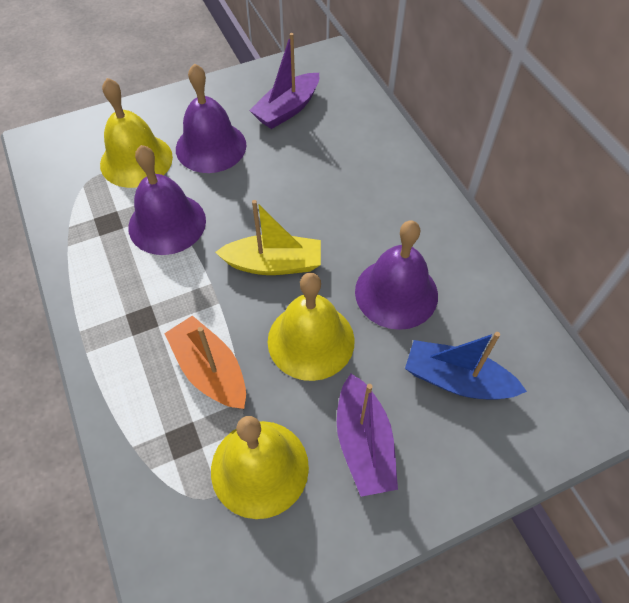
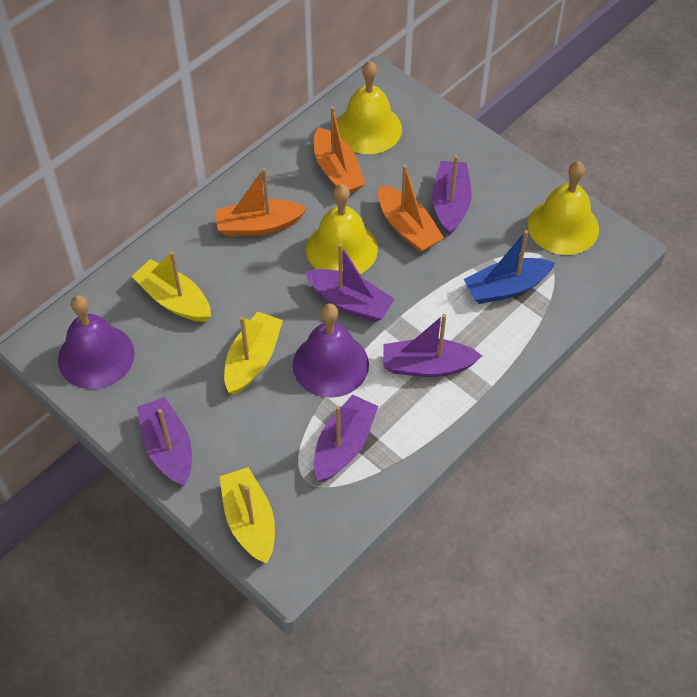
orange boat: [164,316,246,409] = 1 -> [215,168,307,237] [314,106,365,193] [378,165,444,253] = 3
purple bell: [128,145,206,255] [176,63,246,173] [355,220,438,330] = 3 -> [58,295,135,389] [293,303,369,398] = 2
purple boat: [249,33,319,129] [337,374,398,497] = 2 -> [137,397,192,486] [305,244,395,322] [314,394,378,482] [383,314,482,377] [432,155,471,235] = 5
yellow boat: [215,200,321,275] = 1 -> [132,251,211,322] [219,467,275,564] [224,311,283,395] = 3

